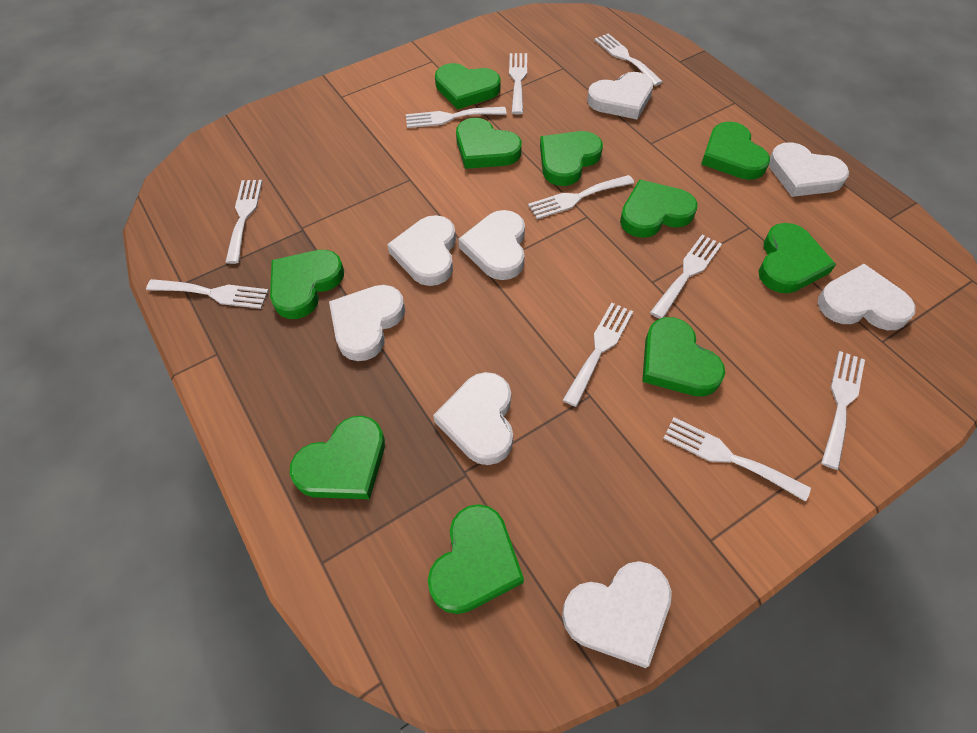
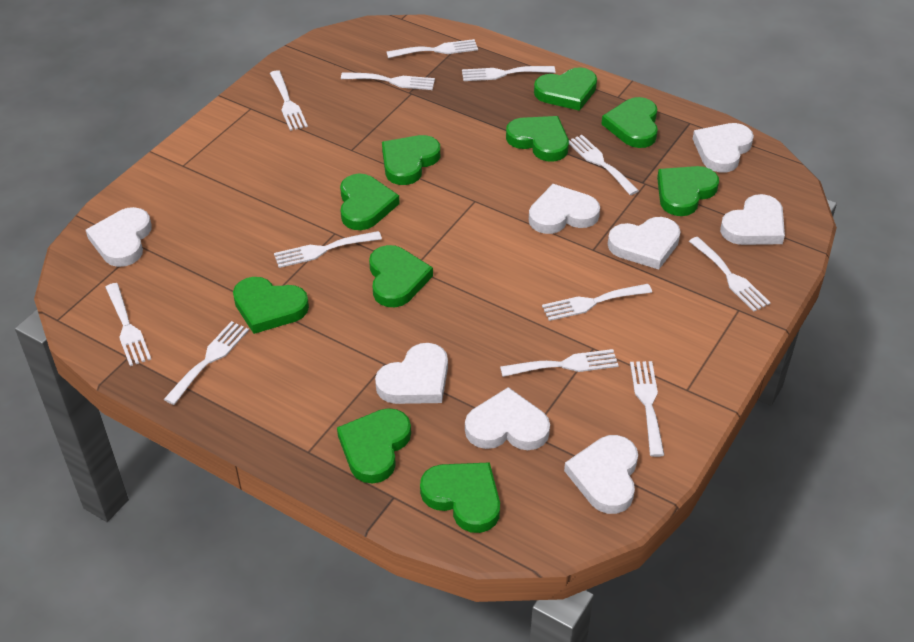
white fork: [146,279,269,309] [225,180,262,264] [406,107,506,128] [509,53,527,115] [528,175,634,219] [563,303,633,407] [594,33,663,86] [650,235,722,319] [663,417,811,502] [821,351,865,470] = 10 -> [105,283,151,366] [164,321,249,405] [270,70,308,131] [274,231,382,268] [341,72,435,90] [387,39,478,58] [462,66,555,81] [500,349,619,377] [542,284,652,321] [569,135,639,195] [630,361,664,457] [689,237,770,312] = 12

